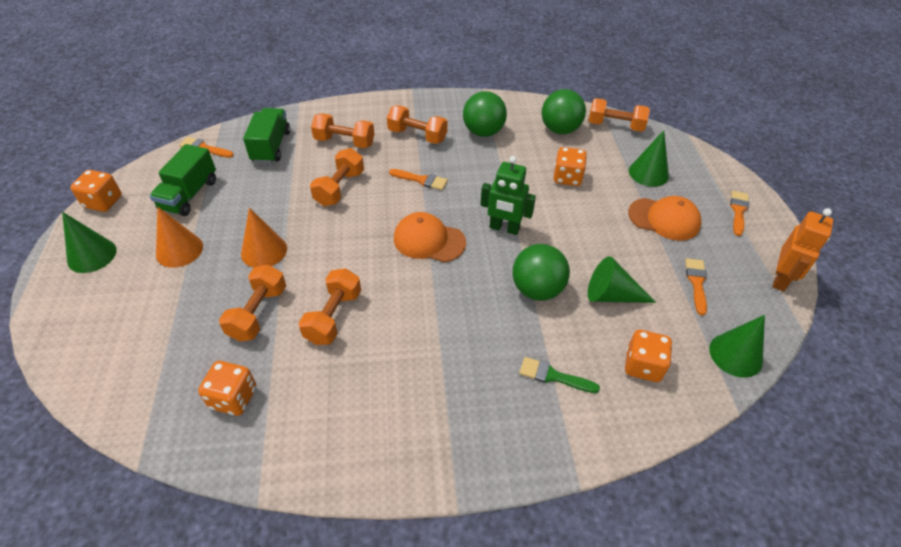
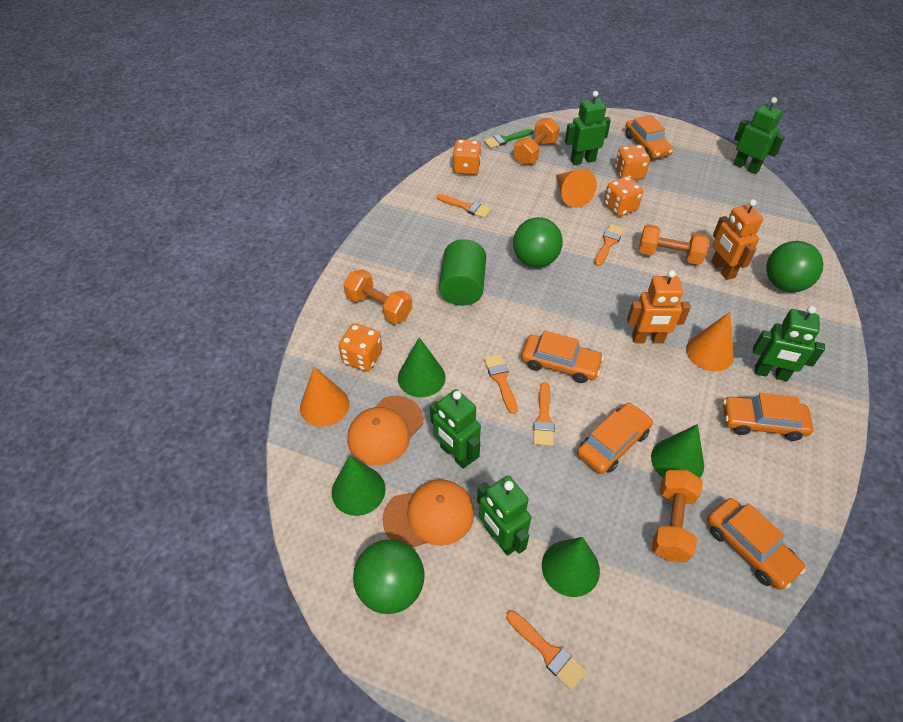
green cylinder: none = 0 -> [439,239,486,306] = 1
green robot: [480,156,536,235] = 1 -> [430,389,481,469] [477,476,531,556] [565,91,611,165] [733,97,785,174] [753,306,825,381] = 5
green truck: [149,144,216,216] [243,108,290,163] = 2 -> none = 0
orange brush: [179,137,234,158] [389,169,448,190] [685,258,707,316] [730,191,749,236] = 4 -> [437,194,491,218] [484,354,518,414] [506,610,586,690] [533,382,555,446] [594,224,624,266] = 5
orange car: none = 0 -> [521,330,604,383] [577,403,653,474] [625,115,673,159] [707,498,806,590] [723,393,813,441] = 5
orange cone: [156,207,203,268] [241,208,287,268] = 2 -> [300,366,349,427] [556,169,597,208] [686,312,734,372] = 3
orange dumbbell: [219,264,286,342] [299,268,361,345] [310,148,364,206] [311,113,375,148] [387,105,448,144] [588,98,650,132] = 6 -> [343,269,412,324] [514,117,560,165] [639,224,710,265] [652,470,703,562] = 4
orange robot: [772,208,833,292] = 1 -> [627,270,691,343] [711,199,763,280] = 2

